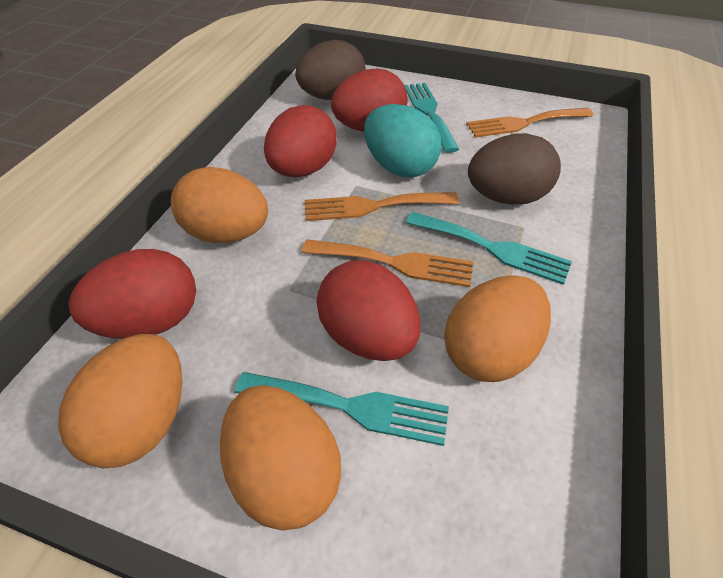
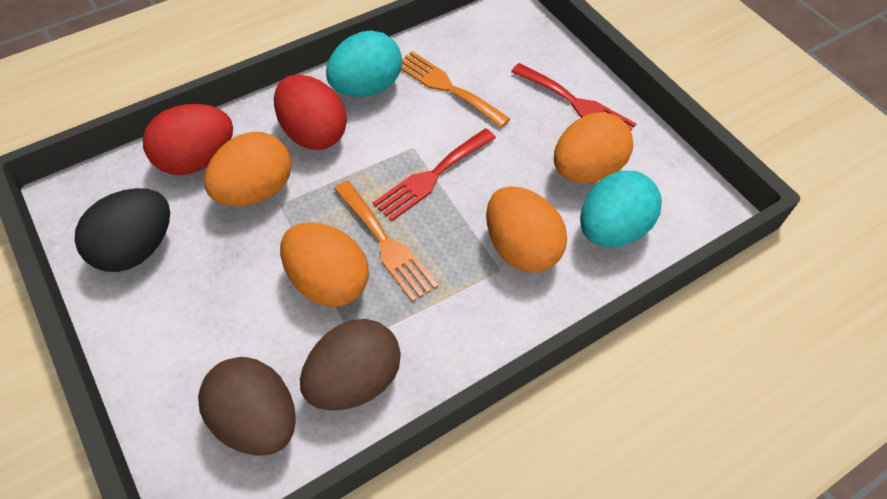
black egg: none = 0 -> [75,188,170,272] = 1
orange fork: [302,239,473,287] [305,192,459,221] [466,108,593,138] = 3 -> [334,181,438,302] [401,51,510,128] = 2
red egg: [68,249,196,339] [264,105,337,177] [316,260,420,361] [331,69,407,132] = 4 -> [143,104,233,175] [274,75,347,150] = 2
red fork: none = 0 -> [373,128,496,222] [511,63,636,130] = 2
turquoise egg: [364,104,442,177] = 1 -> [326,30,402,97] [580,171,662,247] = 2
turquoise fork: [235,372,449,446] [404,83,459,153] [406,212,572,285] = 3 -> none = 0

